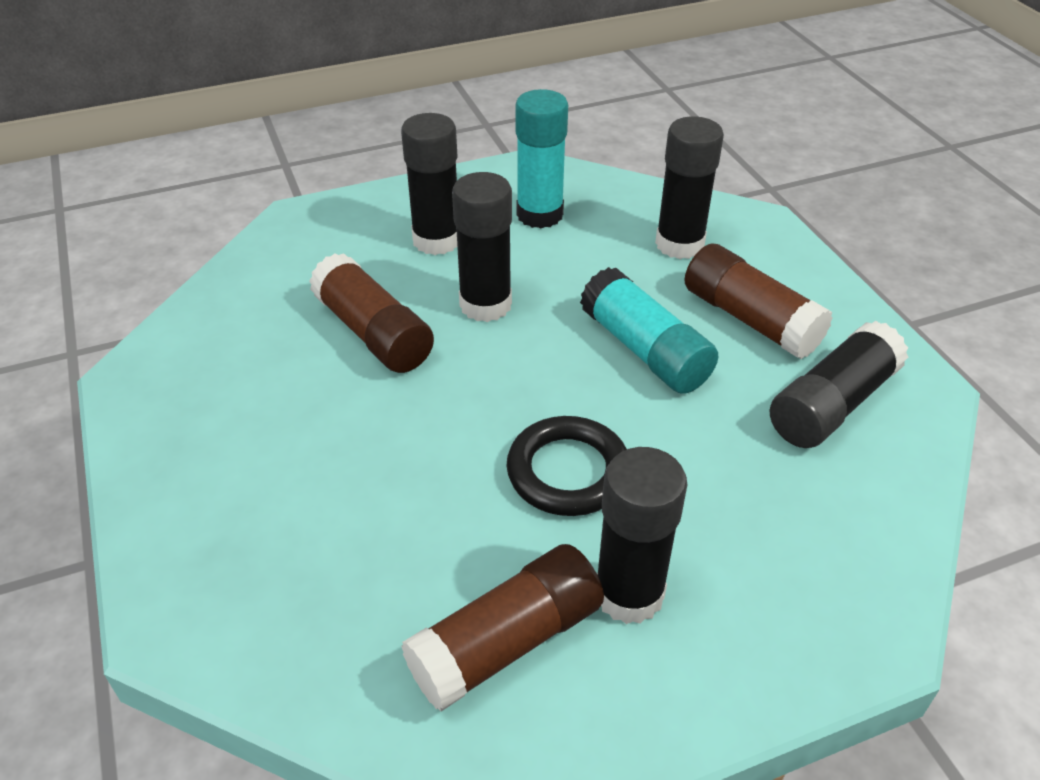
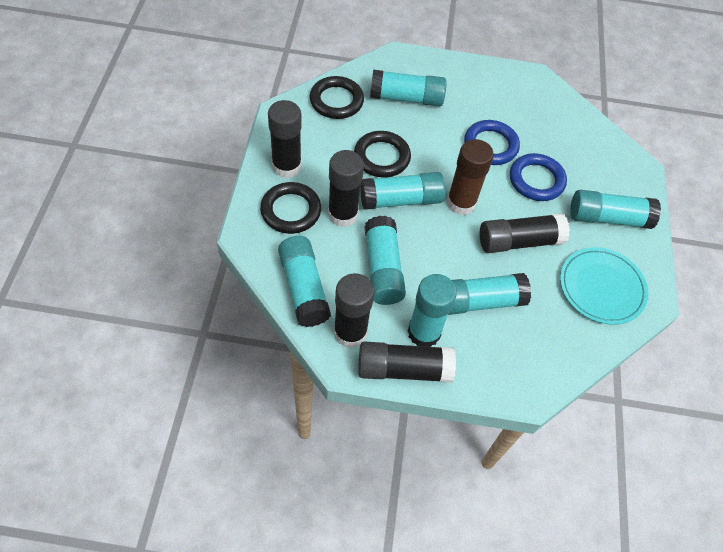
black ring: [507,416,627,516] = 1 -> [260,182,321,234] [310,76,364,119] [354,131,411,178] = 3
blue ring: none = 0 -> [464,120,520,165] [510,153,567,201] = 2
brown glue stick: [309,253,434,373] [401,544,604,711] [684,243,833,359] = 3 -> [447,139,494,215] = 1
turquoise glue stick: [515,89,568,228] [580,267,718,394] = 2 -> [278,236,331,327] [360,172,445,210] [364,216,406,305] [370,70,447,106] [408,274,457,347] [448,273,531,315] [570,190,661,229] = 7
turquoise plate: none = 0 -> [560,247,648,325] = 1

